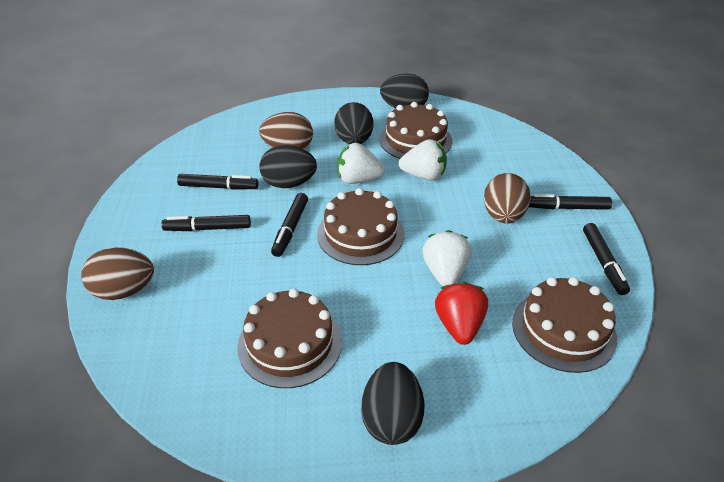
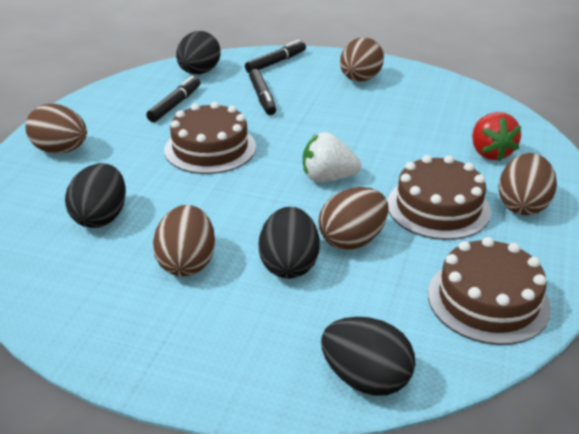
black marker: [161,215,251,231] [177,174,259,190] [271,193,308,257] [529,194,612,210] [583,223,630,295] = 5 -> [146,76,201,122] [245,40,306,73] [249,69,276,115] = 3
brown cake: [237,288,342,388] [317,188,404,265] [380,102,452,159] [512,277,617,373] = 4 -> [164,102,256,174] [387,155,491,240] [428,237,551,345] = 3
brown egg: [81,248,154,300] [259,112,313,149] [484,173,530,223] = 3 -> [26,104,87,154] [153,205,215,277] [318,187,388,250] [340,38,384,82] [498,153,557,215] = 5
white strawberry: [337,143,385,184] [399,139,447,181] [423,230,472,286] = 3 -> [303,132,361,182] = 1

